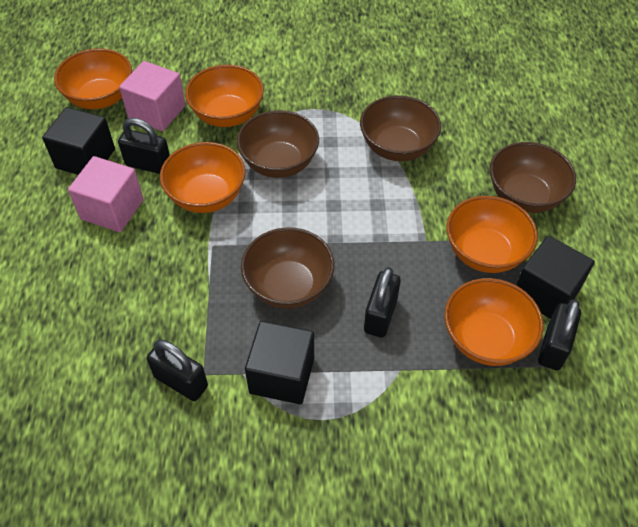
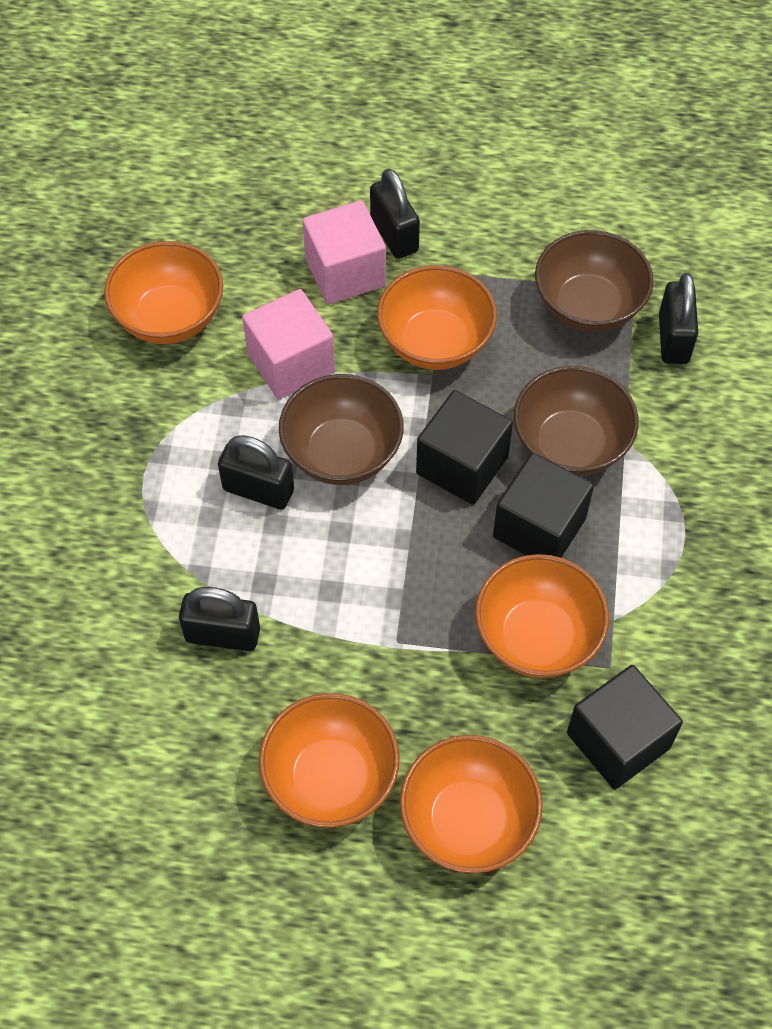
brown bowl: [237,110,319,178] [241,227,334,309] [360,95,441,161] [490,142,576,213] = 4 -> [279,374,404,485] [514,366,639,476] [535,230,653,333] = 3

